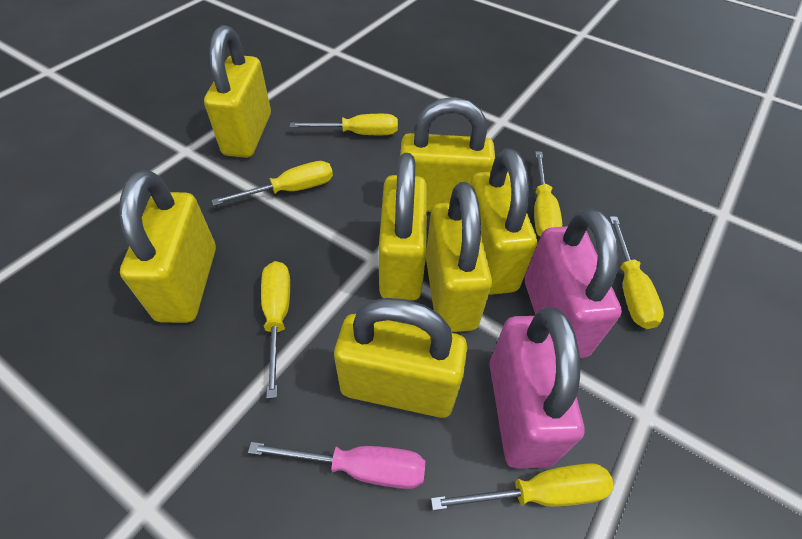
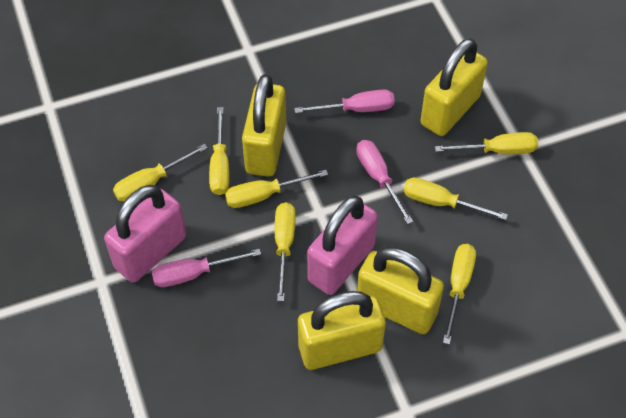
pink screwdriver: [248,442,425,489] = 1 -> [152,249,261,287] [294,89,395,113] [356,140,413,224] = 3
yellow padlock: [119,170,216,323] [204,25,271,158] [334,298,467,418] [379,153,427,301] [400,97,495,212] [426,182,492,332] [470,148,537,295] = 7 -> [242,74,286,177] [298,291,386,370] [357,247,444,334] [421,38,488,136] = 4
yellow screwdriver: [212,161,333,206] [261,261,290,399] [289,114,398,135] [431,463,614,511] [534,151,562,237] [609,216,664,329] = 6 -> [113,144,208,201] [209,107,230,195] [225,170,328,208] [275,202,296,301] [403,178,508,220] [435,132,538,154] [443,244,476,345] = 7

